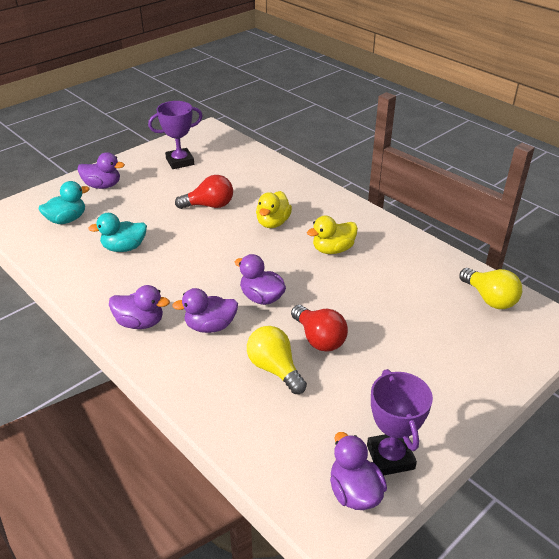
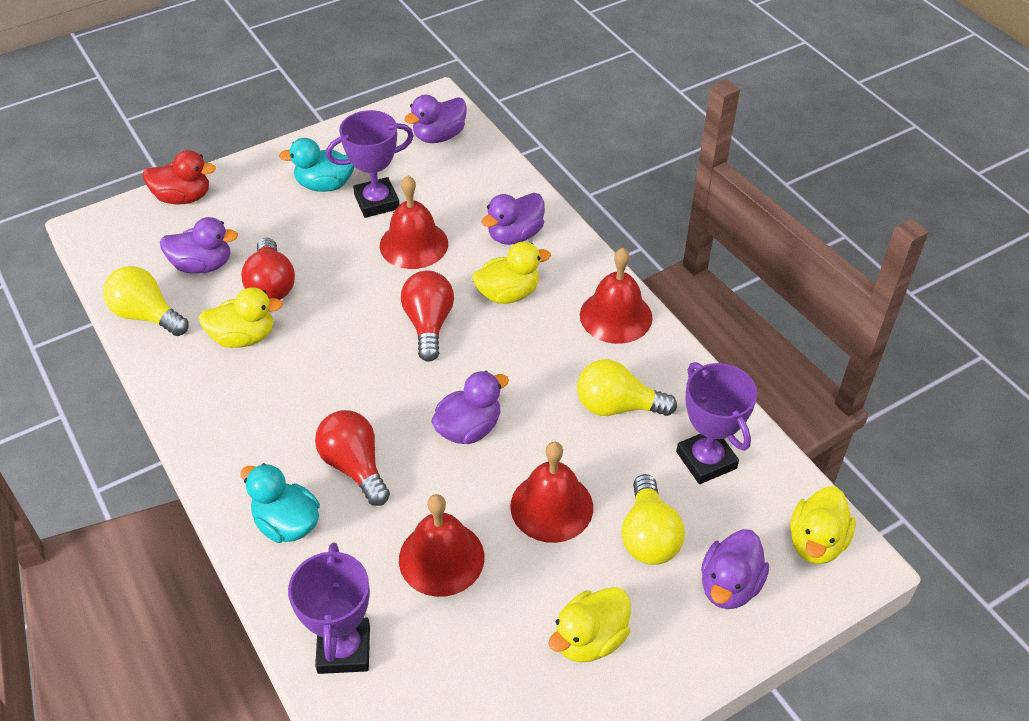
purple trophy: [148,101,203,169] [367,369,433,476] = 2 -> [288,543,370,674] [326,110,414,218] [676,362,757,484] = 3
red bell: none = 0 -> [380,175,448,269] [399,494,485,597] [510,442,593,543] [580,248,652,344] = 4
red duck: none = 0 -> [143,150,216,205] = 1
red light bulb: [175,175,233,209] [291,305,348,352] = 2 -> [241,238,295,300] [315,410,390,506] [401,271,454,362] = 3
yellow duck: [256,191,292,228] [307,216,358,254] = 2 -> [198,287,283,348] [473,241,551,304] [548,587,631,662] [790,486,856,564] = 4
yellow light bulb: [247,326,307,394] [459,268,522,309] = 2 -> [103,266,189,336] [577,359,677,416] [621,474,685,565] = 3

